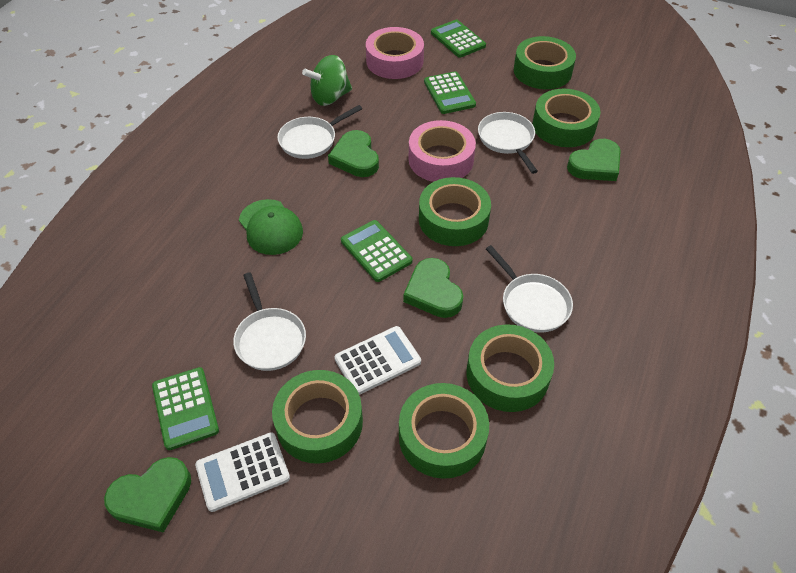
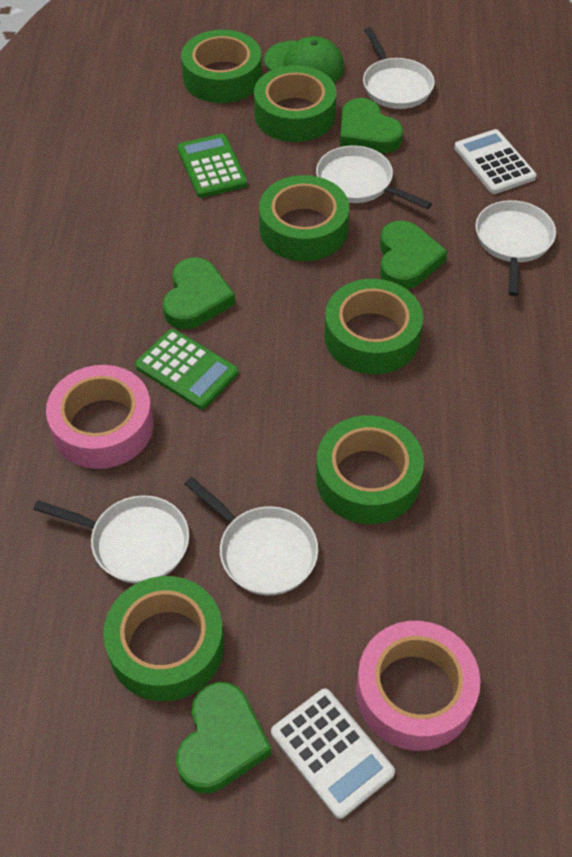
green calculator: [152,367,219,450] [341,220,413,282] [424,71,476,114] [431,20,486,58] = 4 -> [135,329,238,409] [177,134,247,198] = 2
green spinning top: [302,55,352,106] = 1 -> none = 0
white pan: [233,272,306,371] [277,105,362,159] [478,112,538,174] [486,245,573,333] = 4 -> [33,495,189,583] [185,477,318,595] [316,145,432,209] [363,27,435,109] [476,200,556,296] = 5

